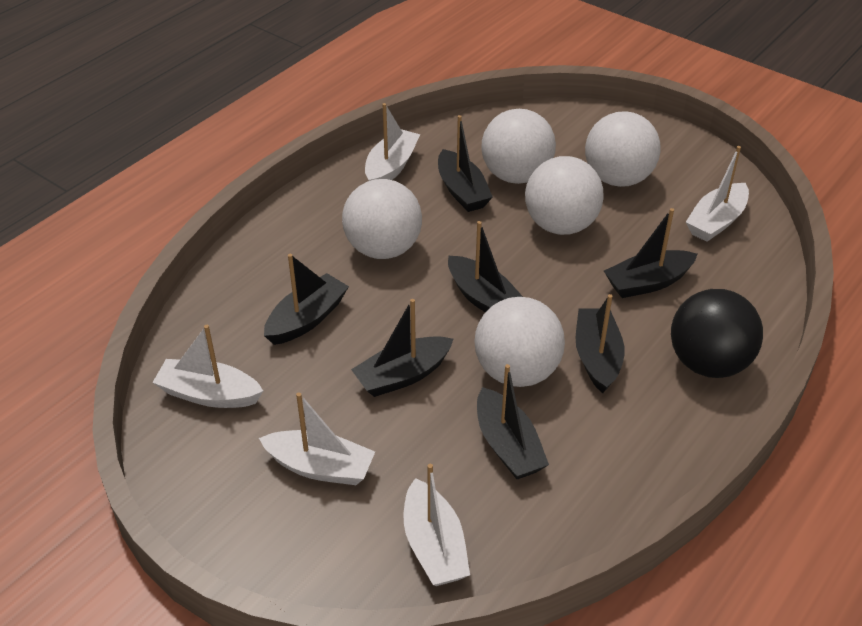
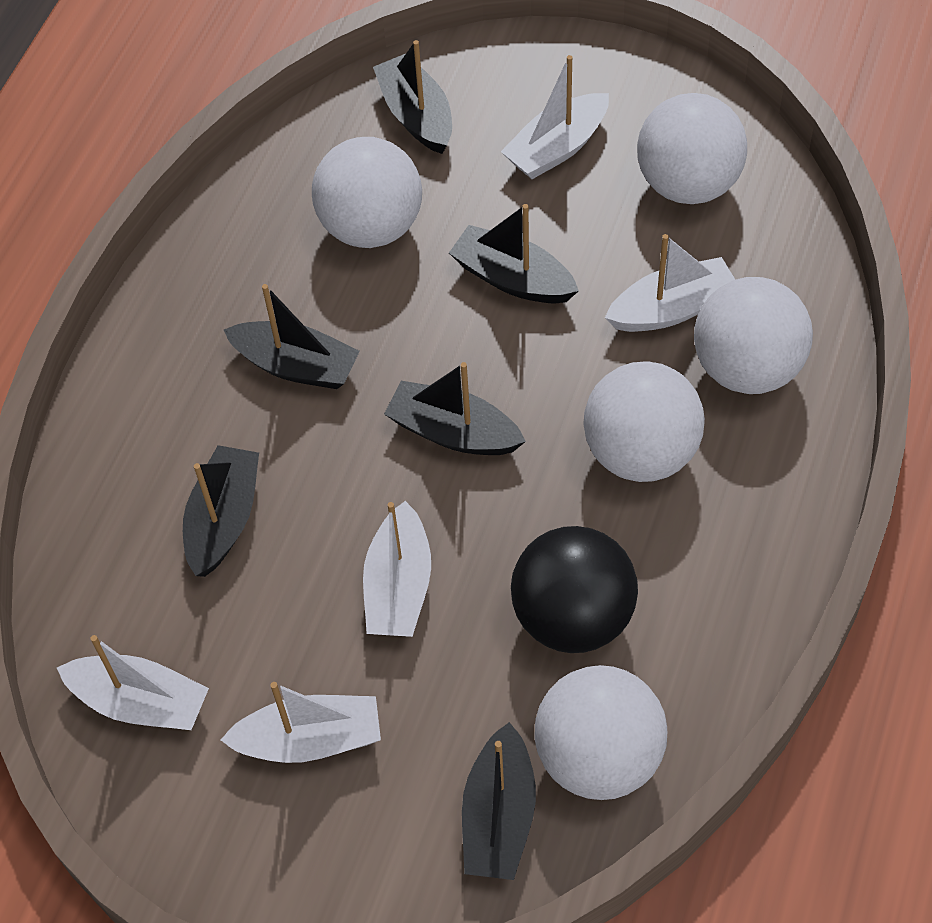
black boat: [264,254,349,345] [351,299,453,397] [438,115,493,212] [448,221,523,312] [477,364,549,479] [576,294,625,393] [604,208,698,298] = 7 -> [183,445,259,577] [224,284,360,389] [373,40,452,154] [384,362,526,455] [449,204,579,304] [462,722,536,880] = 6

